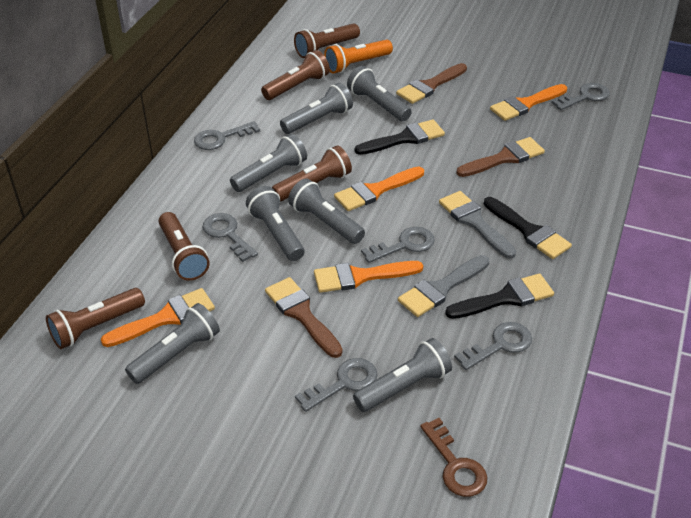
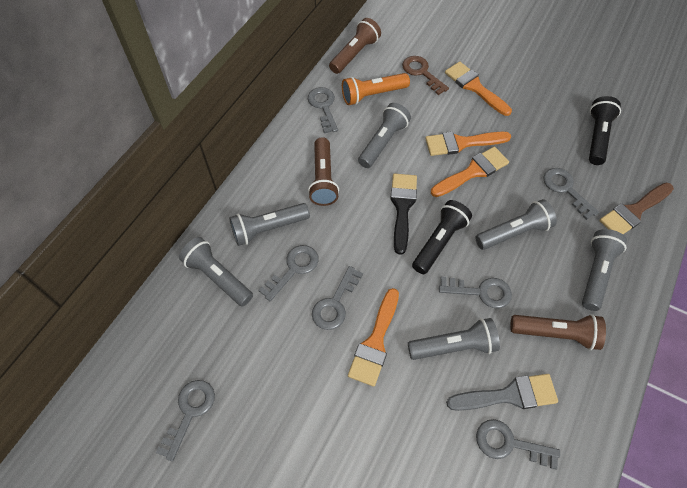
black brush: [354,119,445,155] [445,273,554,319] [483,197,572,259] = 3 -> [390,173,417,255] = 1
black flashlight: none = 0 -> [412,200,472,274] [589,96,621,165] = 2
brown brush: [265,277,343,358] [396,63,467,104] [456,137,545,177] = 3 -> [599,183,674,234] = 1
brown flashlight: [46,288,145,349] [159,212,210,281] [261,50,330,100] [272,145,352,201] [294,23,360,58] = 5 -> [308,137,339,206] [329,18,381,74] [510,314,606,350] = 3
grey brush: [398,255,489,317] [439,191,516,259] = 2 -> [446,374,558,411] = 1
grey flashlight: [125,303,220,384] [230,134,307,192] [246,186,304,261] [280,83,353,134] [288,178,365,244] [347,66,412,121] [353,338,452,412] = 7 -> [179,237,253,307] [229,203,310,246] [358,103,411,168] [408,318,500,360] [475,199,557,250] [582,229,627,311] = 6
grey key: [194,121,260,150] [203,213,258,262] [295,358,378,412] [361,227,435,263] [454,322,532,370] [552,83,610,110] = 6 -> [156,380,215,461] [258,245,319,301] [308,87,338,134] [312,266,363,330] [439,277,512,308] [476,419,560,470] [543,168,599,220] = 7

